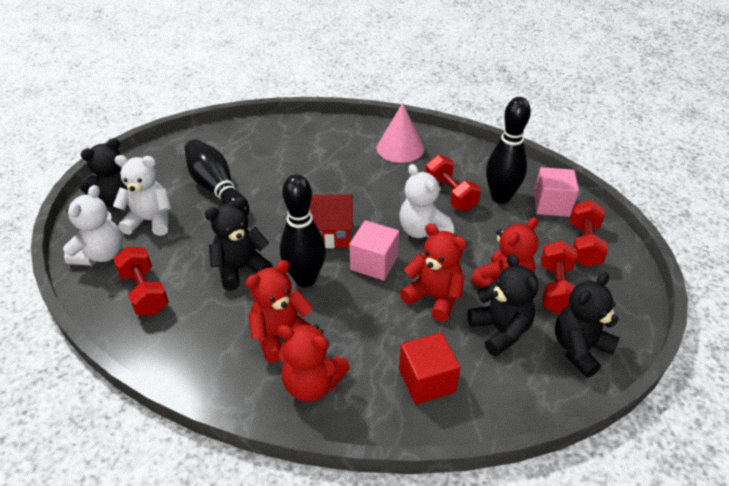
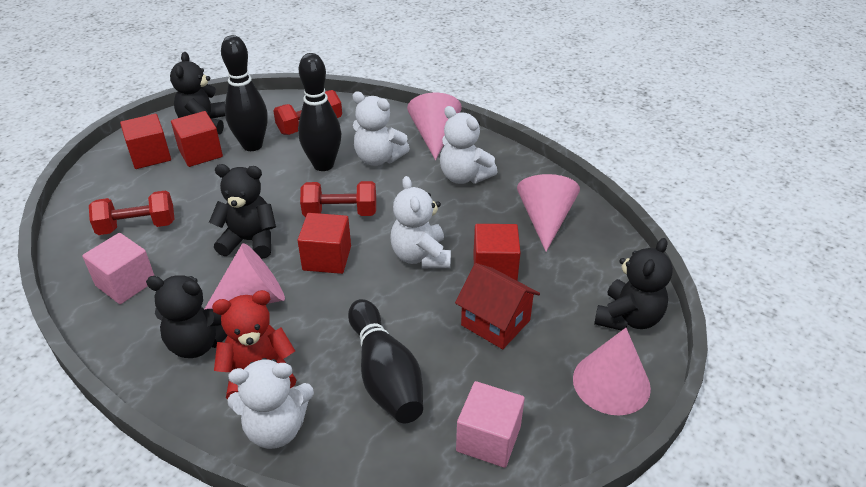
pink cone: [377,103,424,163] = 1 -> [205,243,285,309] [407,93,462,160] [517,174,580,252] [573,328,651,415] = 4
red cube: [399,332,461,404] = 1 -> [120,114,171,169] [171,111,223,167] [297,213,351,274] [473,224,521,281] = 4
red dumbbell: [113,247,169,315] [426,155,481,211] [541,241,577,315] [570,200,608,267] = 4 -> [89,190,174,235] [273,90,342,135] [300,181,376,217] = 3
red teddy bear: [245,260,313,363] [277,324,350,402] [400,224,467,321] [471,217,538,288] = 4 -> [212,290,296,400] = 1
white teddy bear: [63,185,122,266] [113,155,171,236] [399,164,454,238] = 3 -> [228,358,314,449] [353,91,410,166] [390,176,451,268] [440,106,497,184] = 4

